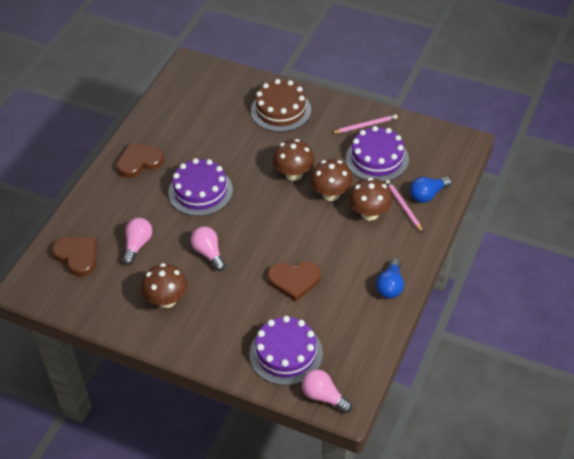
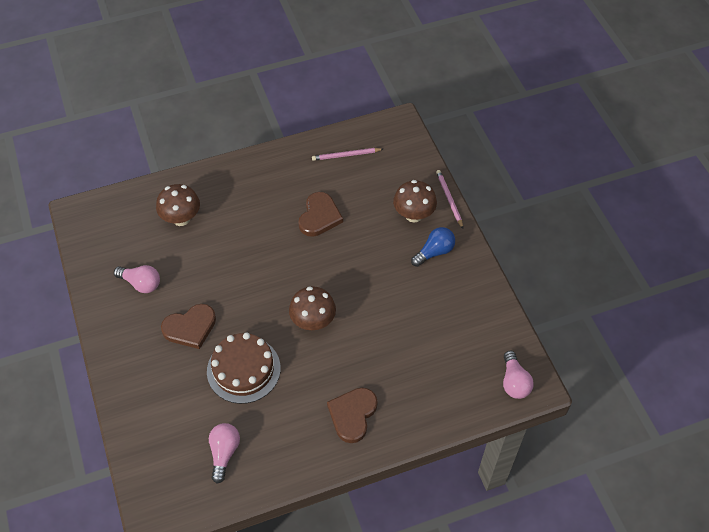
blue light bulb: [376,258,404,299] [410,176,451,203] = 2 -> [411,227,455,267] = 1
brown mushroom: [141,263,188,308] [273,139,315,181] [310,159,353,201] [349,178,392,221] = 4 -> [156,184,200,226] [289,286,336,330] [393,180,437,222] = 3
purple cake: [168,158,233,216] [250,316,323,385] [346,126,409,182] = 3 -> none = 0

